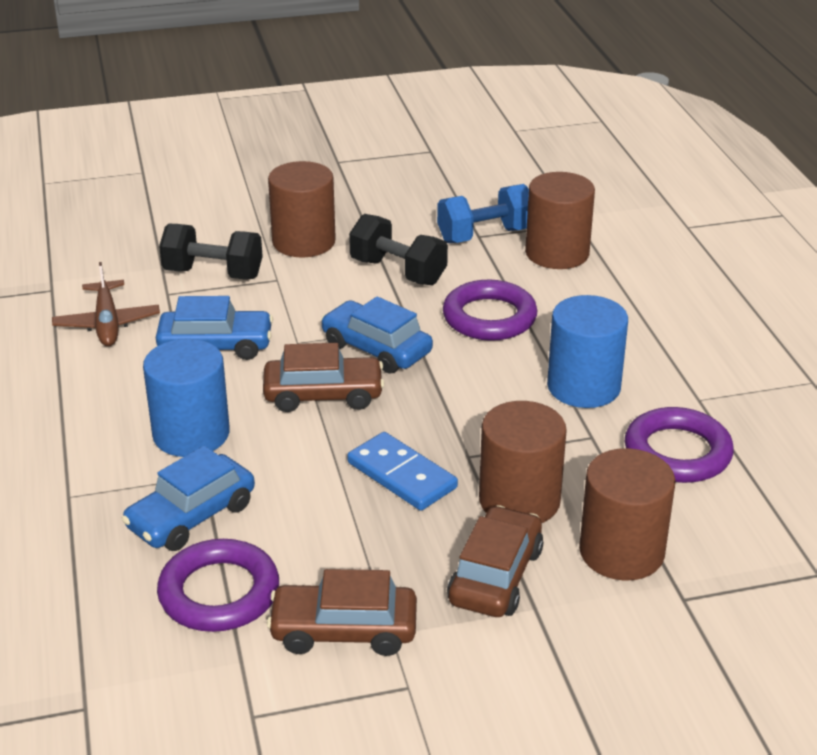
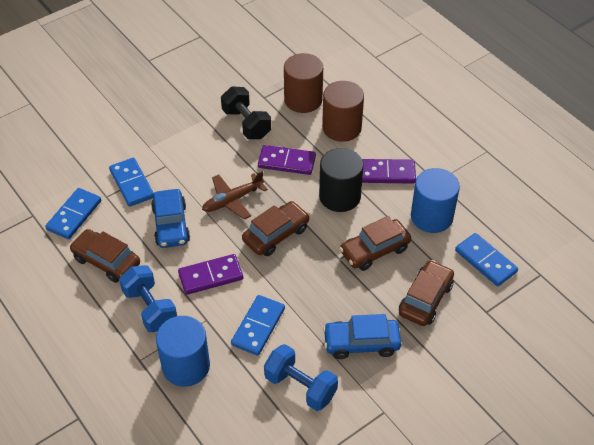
black cylinder: none = 0 -> [319,148,363,212] = 1
black dumbbell: [159,224,263,280] [349,214,448,285] = 2 -> [221,86,271,139] = 1
blue car: [122,446,255,551] [156,296,273,360] [321,297,433,374] = 3 -> [151,189,190,248] [323,314,401,359] = 2
blue domino: [347,432,458,511] = 1 -> [45,188,101,239] [109,158,154,207] [231,295,285,356] [455,233,518,286] = 4
blue dumbbell: [437,184,529,243] = 1 -> [119,265,177,332] [264,344,338,411] = 2
brown car: [263,343,384,412] [267,569,417,656] [447,505,543,617] = 3 -> [69,229,140,283] [242,201,310,256] [339,216,411,271] [399,260,454,326] = 4
brown cylinder: [268,161,336,257] [479,401,567,523] [525,172,595,269] [579,448,675,581] = 4 -> [284,53,323,113] [322,81,364,142] = 2
purple domino: none = 0 -> [178,254,243,295] [258,145,316,175] [362,159,416,184] = 3
purple ring: [157,539,279,632] [443,280,538,341] [625,407,734,483] = 3 -> none = 0

